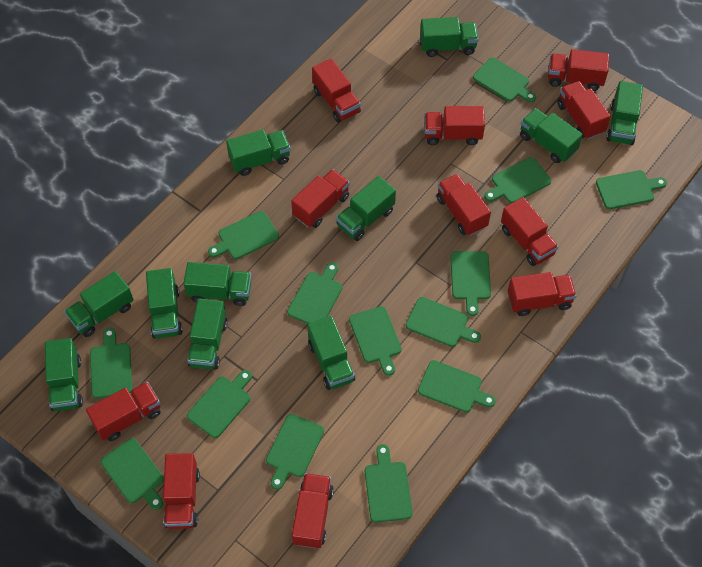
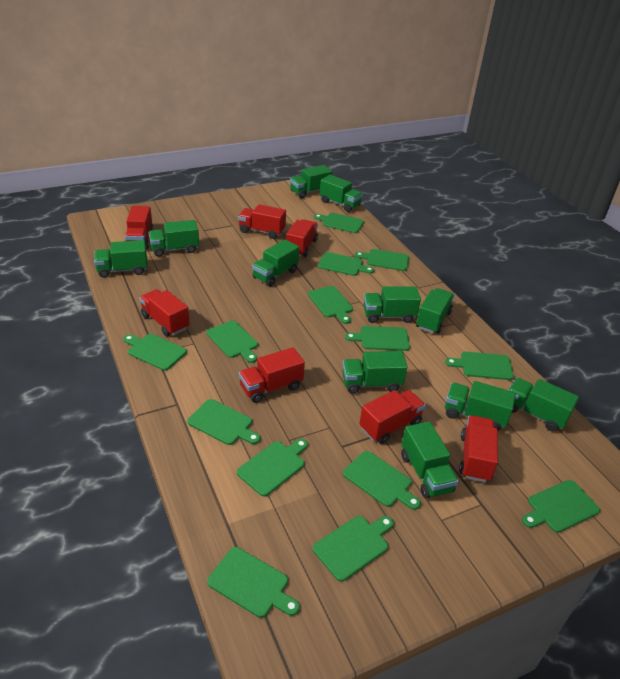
red truck: [86,382,160,441] [163,453,200,529] [291,169,350,228] [292,473,334,548] [312,58,361,122] [424,106,485,145] [437,174,491,236] [501,197,559,266] [508,272,577,316] [548,49,609,91] [557,81,611,139] = 11 -> [125,206,154,249] [139,289,190,336] [238,204,286,239] [239,347,305,403] [286,219,318,257] [359,390,426,444] [459,415,498,482] = 7

